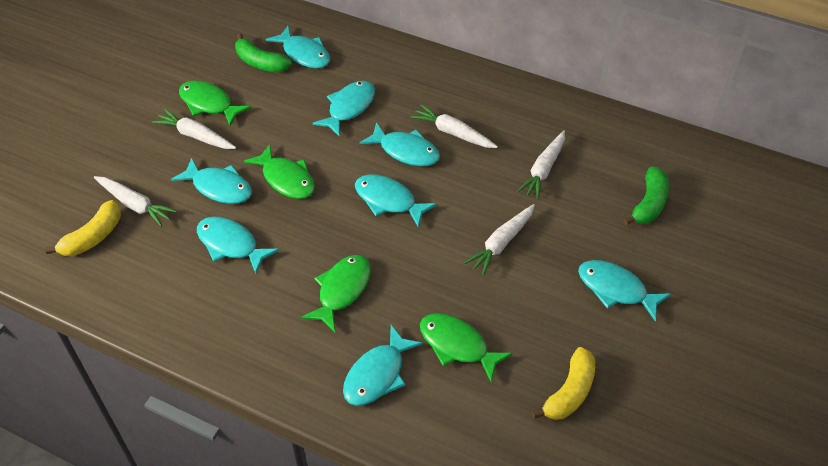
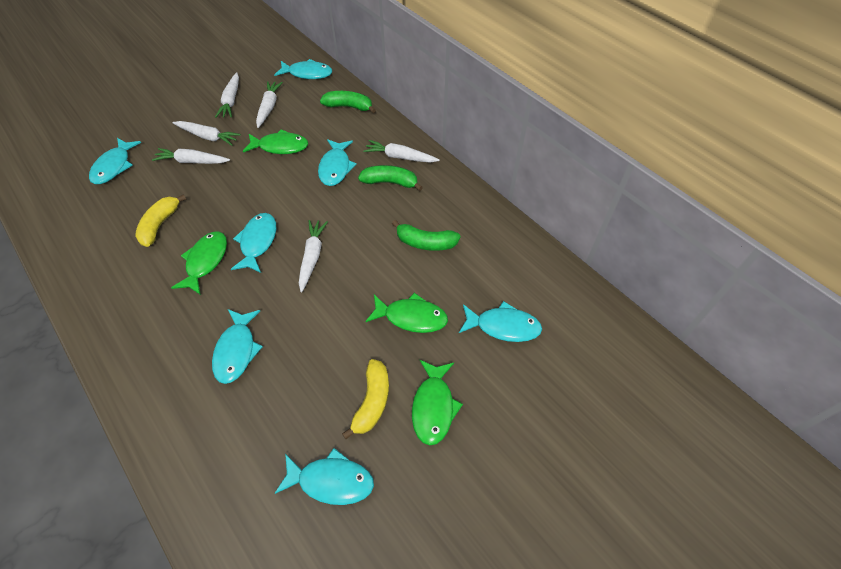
green banana: [235,34,292,72] [624,167,669,225] = 2 -> [320,91,376,113] [358,165,423,191] [392,220,460,251] = 3
turquoise fish: [171,157,252,204] [197,217,279,274] [266,26,330,68] [312,81,375,136] [343,325,423,406] [355,174,437,227] [360,122,440,166] [578,260,671,322] = 8 -> [89,138,141,184] [212,309,263,384] [231,213,276,273] [274,59,332,79] [274,448,374,505] [318,139,357,186] [459,301,542,342] = 7
white carrot: [94,176,177,227] [152,109,236,149] [410,104,498,148] [464,204,535,276] [517,131,565,200] = 5 -> [152,148,230,164] [172,121,241,146] [215,72,239,118] [256,81,283,128] [299,220,328,292] [363,140,440,163] = 6

